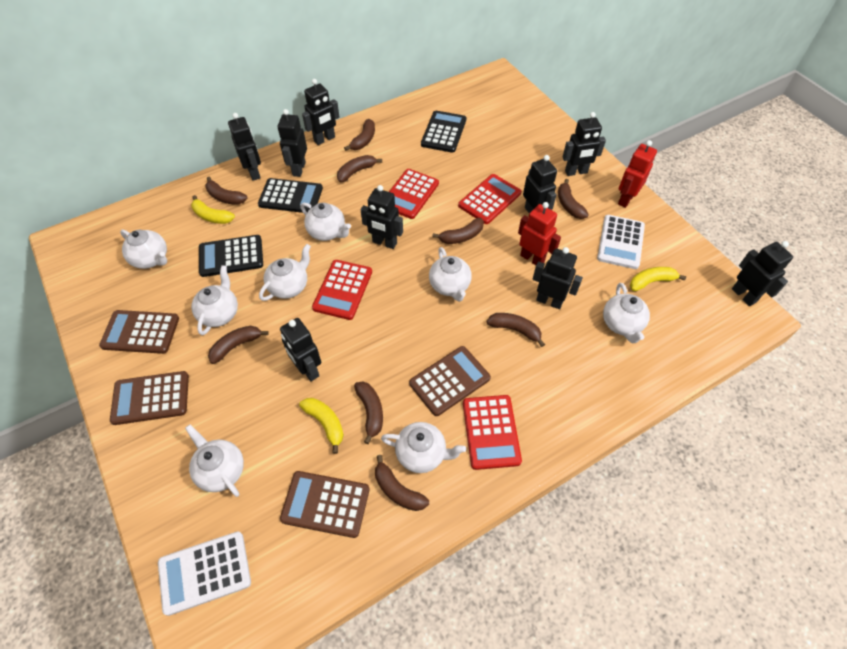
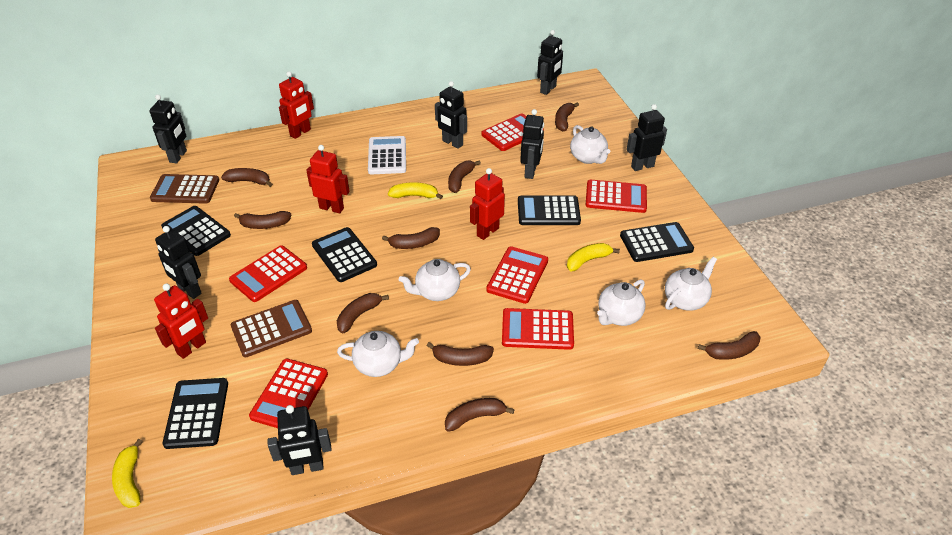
black calculator: [199,235,263,277] [258,178,323,213] [421,111,466,153] = 3 -> [161,206,231,256] [163,378,228,449] [312,227,377,282] [518,195,581,225] [620,222,694,262] = 5
black robot: [228,113,261,181] [278,109,307,177] [280,318,321,381] [302,79,340,145] [361,185,403,249] [523,155,557,213] [533,247,583,309] [563,112,606,176] [732,241,793,306] = 9 -> [149,94,187,163] [155,226,202,299] [268,405,332,475] [435,81,467,149] [520,109,544,179] [537,30,563,95] [627,104,667,171] = 7
brown calculator: [99,310,179,354] [110,371,189,425] [280,471,370,538] [409,346,491,416] = 4 -> [150,174,219,204] [231,300,312,357] = 2
red calculator: [312,260,372,320] [389,169,439,219] [458,174,521,224] [463,395,522,470] = 4 -> [229,245,307,302] [249,359,328,428] [481,113,544,151] [486,246,548,304] [502,308,574,350] [586,180,647,213] = 6
red robot: [518,202,561,265] [618,140,657,208] = 2 -> [154,284,208,359] [279,71,314,139] [306,145,349,213] [470,168,505,240] = 4
white calculator: [158,532,251,616] [597,215,645,269] = 2 -> [368,136,406,174] = 1
white teapot: [120,230,167,269] [185,424,244,497] [191,265,238,335] [259,244,311,301] [300,203,351,241] [381,422,466,473] [429,247,472,302] [603,283,650,343] = 8 -> [337,331,419,377] [399,259,471,301] [570,125,610,164] [597,279,646,326] [665,257,717,311] = 5

